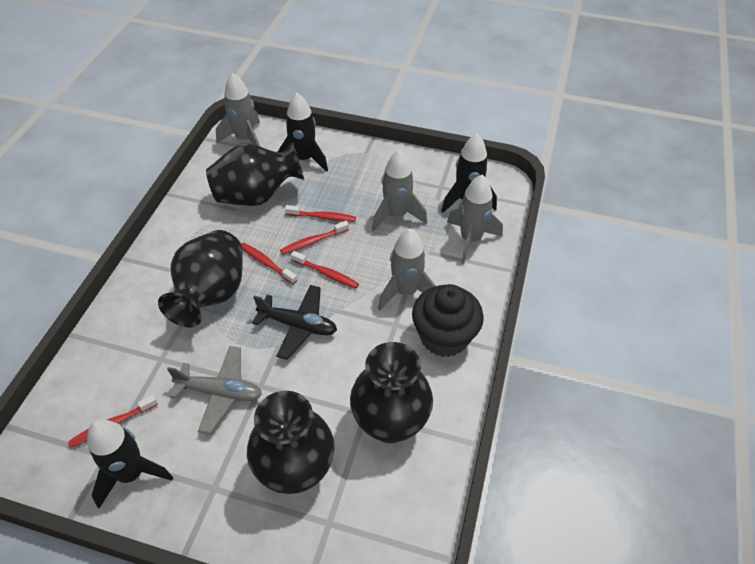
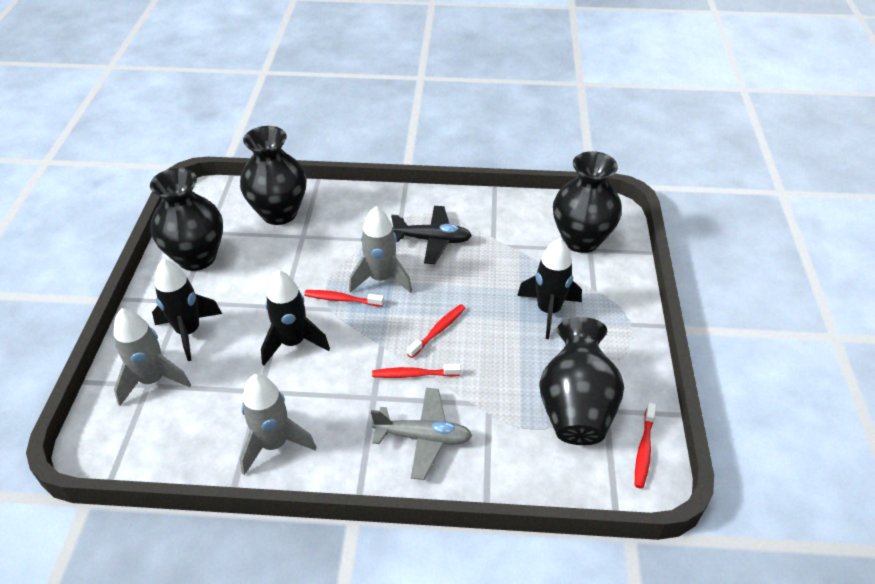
black cupcake: [412,284,484,357] = 1 -> none = 0
grey rocket: [216,73,260,146] [372,150,427,232] [378,228,436,310] [447,175,503,264] = 4 -> [114,308,191,406] [240,374,316,475] [349,206,412,293] = 3
red toothbrush: [68,395,158,448] [241,243,297,284] [280,221,349,255] [285,205,356,222] [291,251,359,289] = 5 -> [304,290,384,307] [372,364,461,378] [407,304,465,358] [635,403,656,488] = 4

